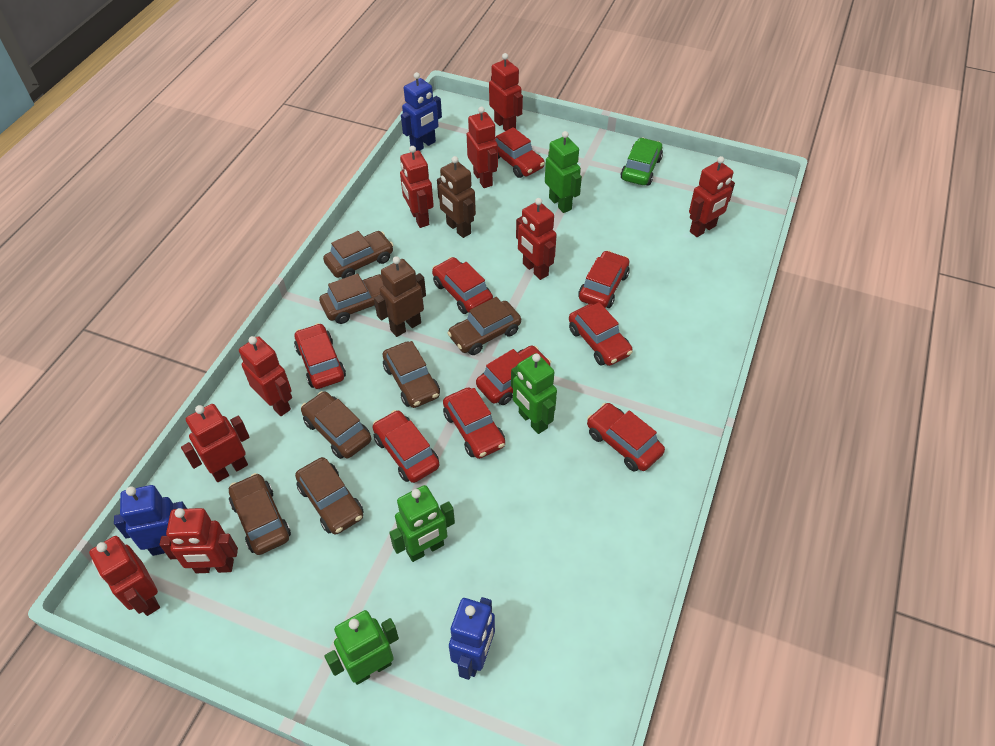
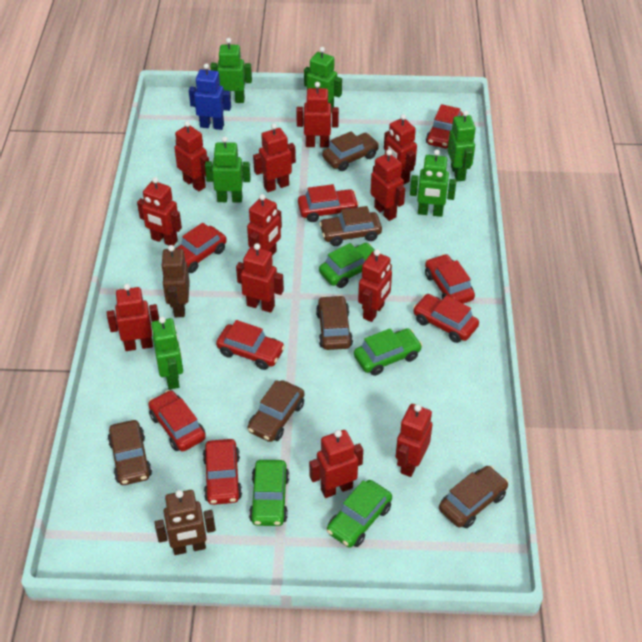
blue robot: [114,485,187,556] [401,72,442,151] [449,597,495,680] = 3 -> [189,63,231,130] = 1
brown car: [229,473,291,555] [295,457,363,535] [301,391,371,459] [319,274,384,324] [323,231,394,279] [383,341,440,408] [447,297,521,355] = 7 -> [108,420,152,485] [248,380,305,442] [316,295,353,350] [319,206,382,246] [322,131,379,171] [439,466,509,528] = 6
green car: [620,137,663,186] = 1 -> [249,460,289,526] [319,243,374,288] [327,480,392,548] [354,328,422,376] = 4
green robot: [325,610,399,685] [389,485,455,562] [511,353,557,434] [545,131,582,213] = 4 -> [151,316,183,390] [205,136,250,203] [210,38,252,103] [304,47,342,113] [410,149,457,217] [448,110,476,181] = 6
red car: [294,323,346,389] [373,410,439,483] [432,257,493,314] [443,387,505,459] [476,345,551,405] [495,127,545,178] [569,302,633,366] [578,250,629,308] [587,403,665,471] = 9 -> [148,390,206,452] [175,223,227,273] [203,439,242,505] [216,320,285,370] [298,184,359,222] [413,294,479,343] [425,254,475,304] [426,104,463,149] = 8
red robot: [89,536,160,616] [160,508,238,573] [181,404,250,482] [239,336,292,416] [400,146,434,228] [467,106,498,188] [489,53,523,131] [516,198,557,280] [689,156,735,237] = 9 -> [107,284,159,351] [137,177,182,246] [174,121,209,191] [236,243,284,313] [247,194,282,256] [253,123,296,192] [296,82,339,148] [309,430,363,498] [358,249,392,322] [370,149,405,221] [384,114,417,185] [396,404,433,477] = 12

